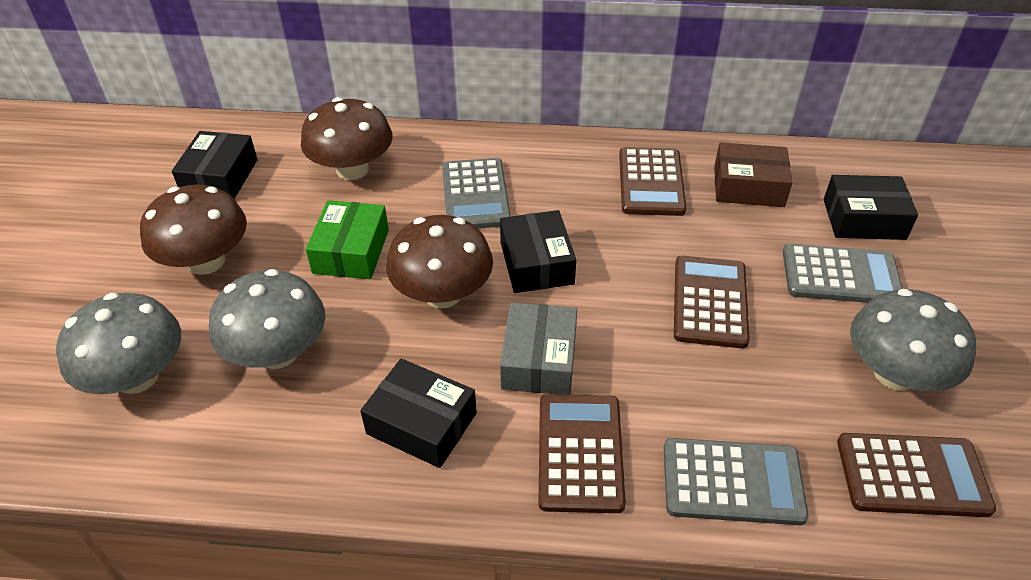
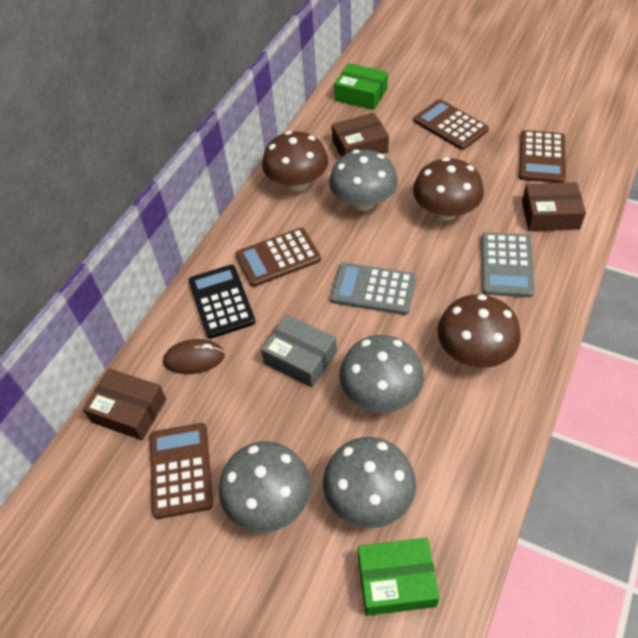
black box: [172,131,258,199] [360,359,477,468] [500,210,576,293] [824,175,918,240] = 4 -> none = 0
black calculator: none = 0 -> [188,265,255,339] = 1
brown box: [714,142,793,207] = 1 -> [83,368,166,440] [332,113,389,157] [522,182,586,231] = 3
brown mouse: none = 0 -> [163,339,225,374] = 1
green box: [306,200,389,279] = 1 -> [334,63,388,110] [358,538,440,616] = 2
grey calculator: [442,158,511,228] [664,438,809,525] [783,244,903,303] = 3 -> [330,263,416,315] [481,232,535,297] = 2
grey mushroom: [56,293,181,394] [209,269,325,369] [850,289,976,391] = 3 -> [219,441,311,533] [323,437,416,528] [329,149,398,211] [339,335,424,413] = 4

